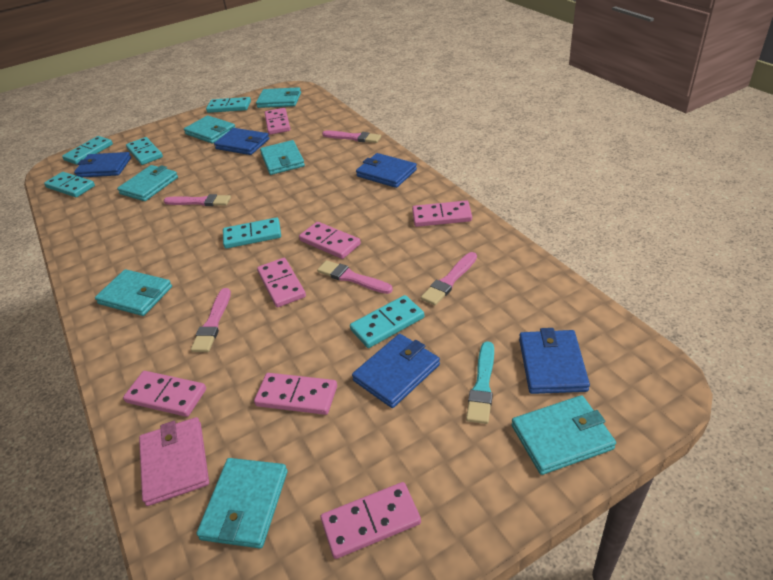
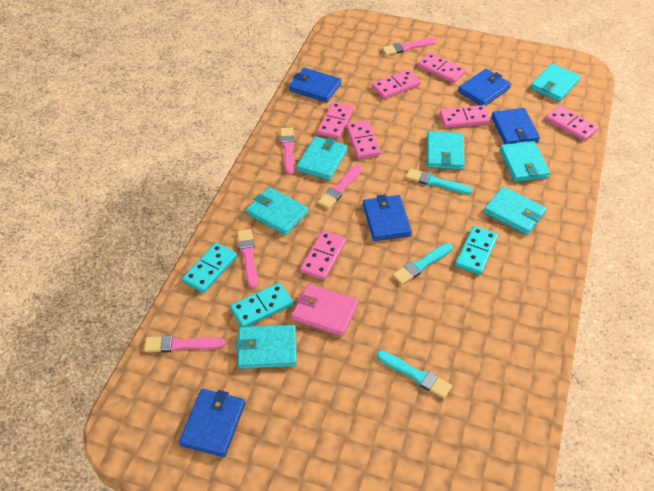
turquoise brush: [466,341,494,424] = 1 -> [377,350,452,399] [393,243,453,285] [406,168,473,194] = 3
turquoise domino: [44,172,95,197] [62,136,113,165] [126,137,163,165] [206,97,251,113] [223,217,281,249] [350,295,424,348] = 6 -> [182,243,237,293] [230,282,294,327] [456,226,498,275] = 3

